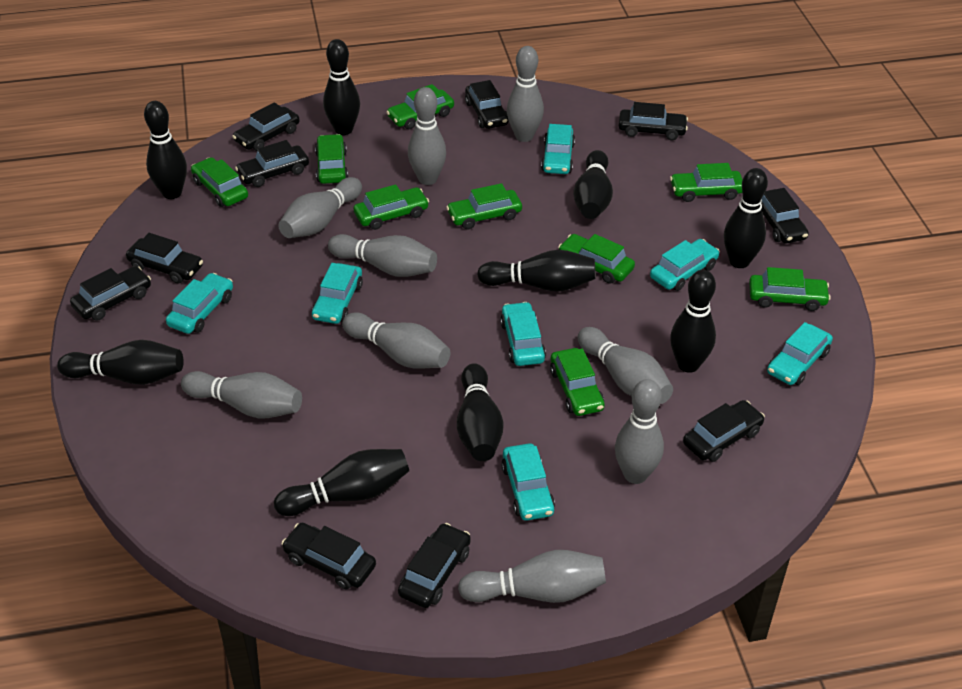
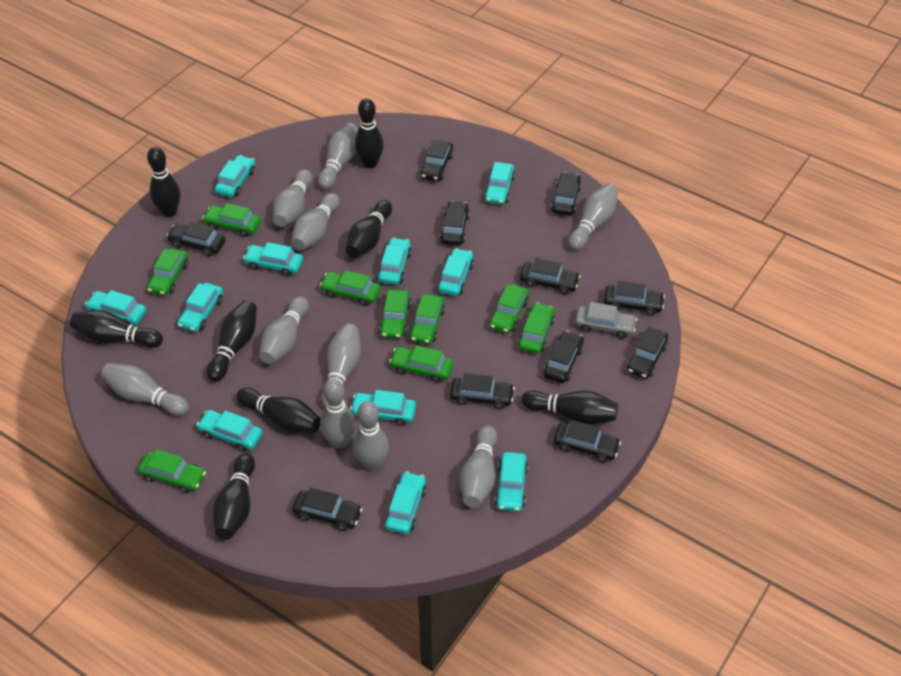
black bowling pin: [57,340,184,385] [144,101,187,199] [274,449,409,516] [323,39,360,135] [457,363,504,461] [477,250,596,292] [573,150,613,219] [670,270,716,373] [724,168,768,268] = 9 -> [70,310,163,348] [147,147,181,217] [207,300,257,382] [213,453,255,539] [236,387,321,433] [346,200,392,258] [355,98,384,168] [521,390,618,425] = 8
black car: [70,266,151,321] [126,233,203,284] [232,102,300,151] [235,140,309,187] [282,523,376,589] [398,523,471,608] [465,80,508,129] [618,102,688,140] [683,400,765,462] [761,188,809,243] = 10 -> [167,222,226,257] [292,488,363,531] [420,140,453,181] [440,201,470,246] [450,373,515,410] [520,258,581,295] [544,330,584,383] [551,172,582,216] [553,420,621,463] [604,281,665,316] [627,327,668,379] = 11
grey bowling pin: [181,371,302,418] [278,177,362,238] [328,234,437,277] [342,313,450,368] [408,87,446,185] [458,550,606,603] [507,46,544,142] [578,327,673,404] [615,379,664,484] = 9 -> [101,363,189,416] [259,296,309,364] [273,169,313,227] [291,193,339,251] [318,123,358,190] [320,379,355,449] [321,324,361,407] [353,401,389,471] [460,425,497,508] [568,183,618,250] = 10
grey car: none = 0 -> [575,302,637,339] = 1
turquoise car: [166,273,233,334] [312,263,363,324] [500,302,546,366] [501,443,555,521] [541,124,575,174] [650,239,720,291] [767,322,833,385] = 7 -> [85,290,146,325] [177,283,223,332] [197,410,263,452] [215,155,255,197] [243,242,303,276] [350,390,416,426] [377,237,412,285] [385,471,427,534] [438,248,474,296] [484,162,515,205] [495,452,528,512] = 11

